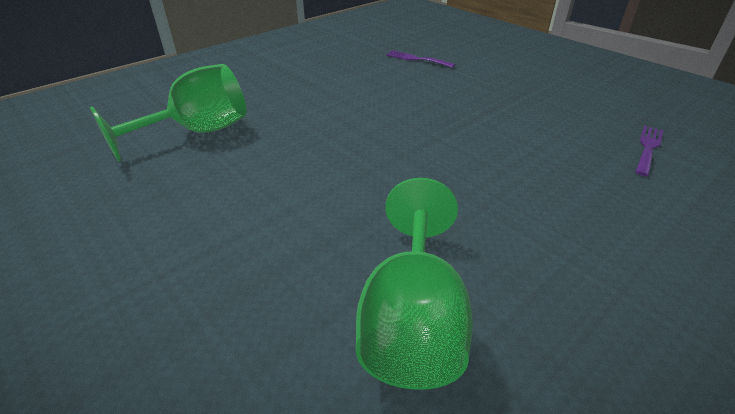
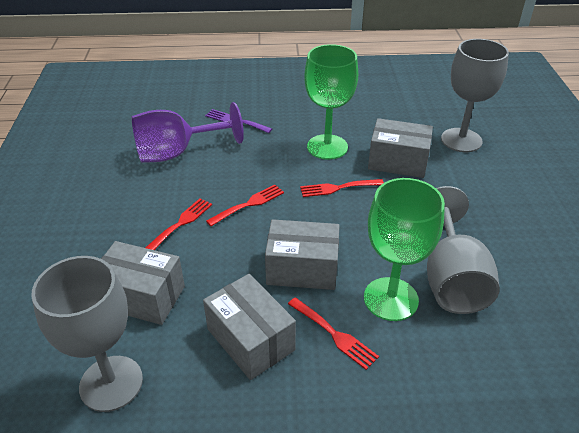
grey box: none = 0 -> [101,241,185,325] [203,274,296,380] [265,219,340,290] [368,118,433,178] = 4
grey goblet: none = 0 -> [31,256,143,412] [427,186,499,314] [441,39,509,152] = 3
purple fork: [386,50,456,68] [635,126,663,176] = 2 -> [205,109,272,133] = 1
purple goblet: none = 0 -> [131,102,244,163] = 1
red fork: none = 0 -> [145,198,212,250] [206,184,284,226] [288,297,379,370] [300,179,384,197] = 4

